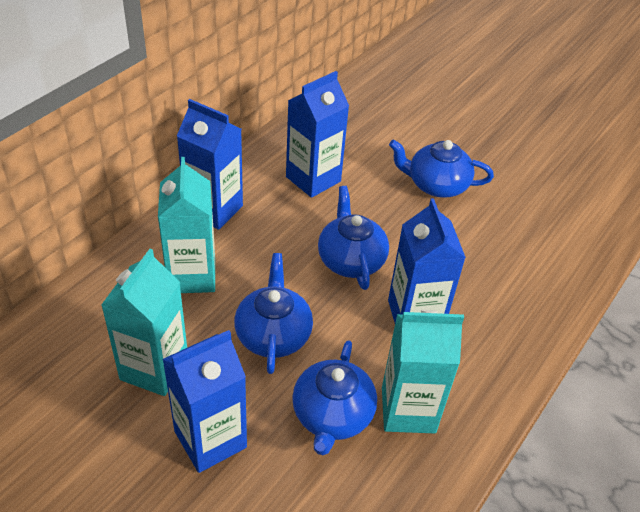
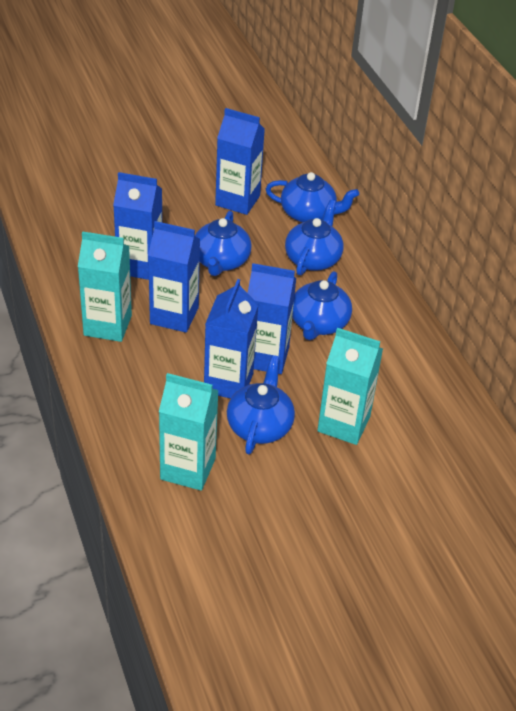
blue carton: [163,330,247,473] [177,99,243,230] [286,71,349,198] [388,198,466,323] = 4 -> [113,172,162,280] [148,221,200,332] [204,279,259,399] [215,108,265,215] [248,263,296,374] = 5
blue teapot: [234,253,313,374] [292,340,377,455] [318,186,389,290] [389,140,494,198] = 4 -> [195,211,252,276] [227,355,295,454] [266,172,359,223] [285,200,343,275] [292,271,352,340] = 5

